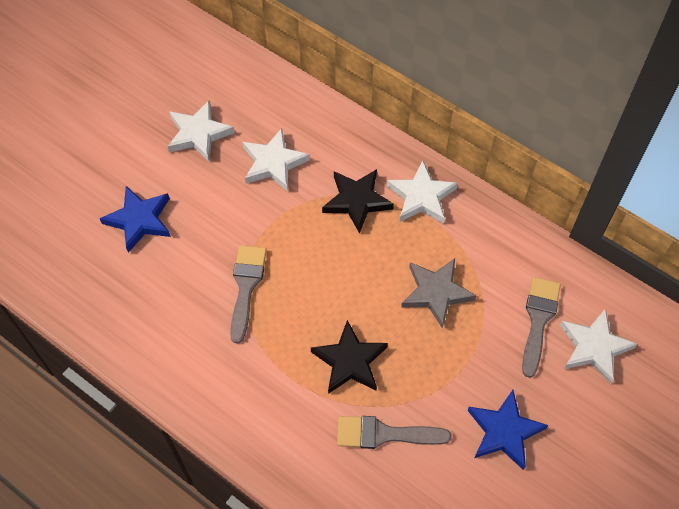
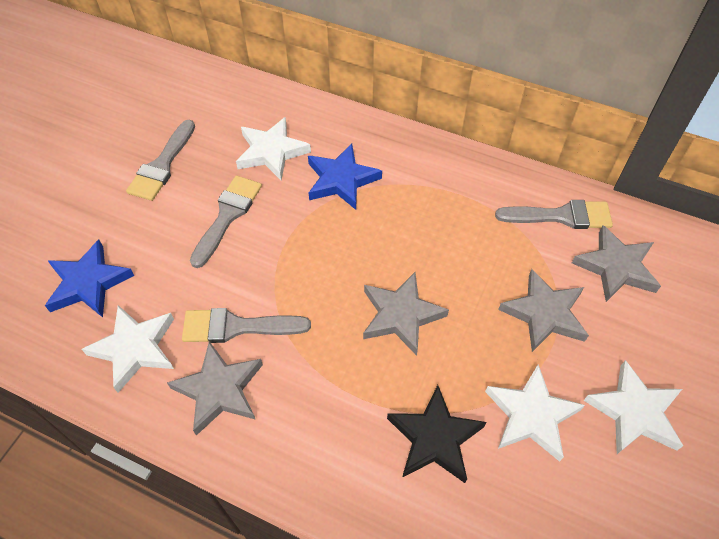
black star: [311,320,388,394] [322,169,394,234] = 2 -> [387,385,486,483] = 1
grey brush: [230,245,267,344] [337,416,451,449] [522,277,561,378] = 3 -> [126,120,195,201] [182,308,311,343] [190,175,262,268] [495,200,613,229] = 4
grey star: [401,258,477,329] = 1 -> [167,341,263,436] [363,272,449,356] [498,269,589,352] [572,225,661,302] = 4

